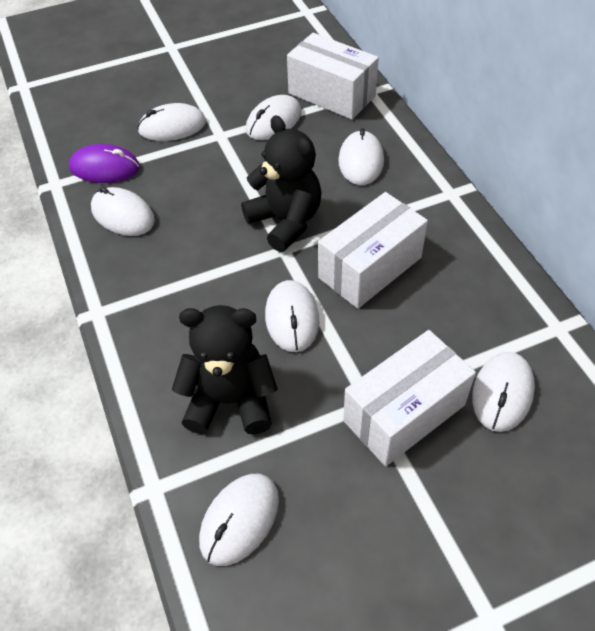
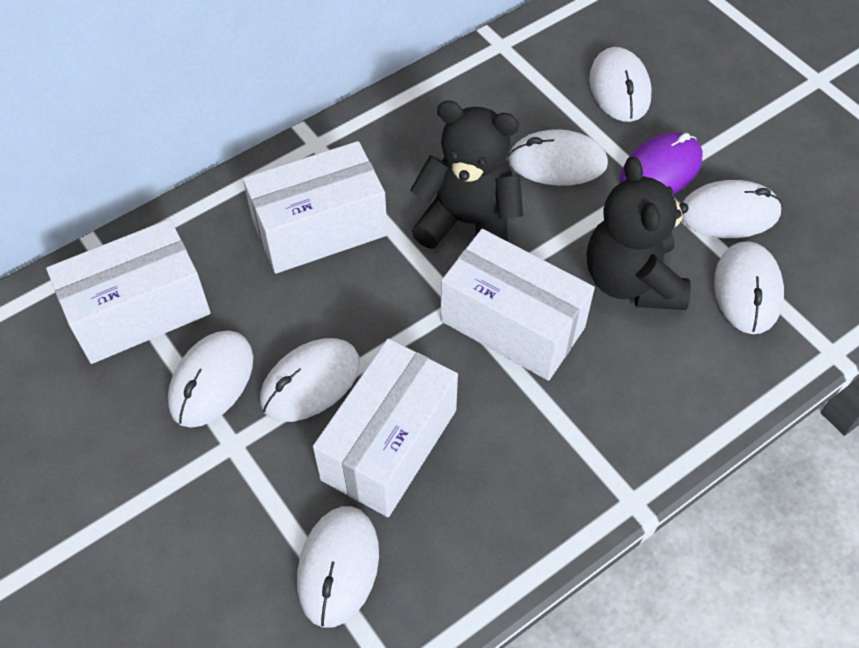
white box: [287,33,379,119] [318,192,428,309] [343,330,476,466] = 3 -> [46,219,211,364] [243,141,388,274] [313,339,458,517] [441,229,595,381] = 4

